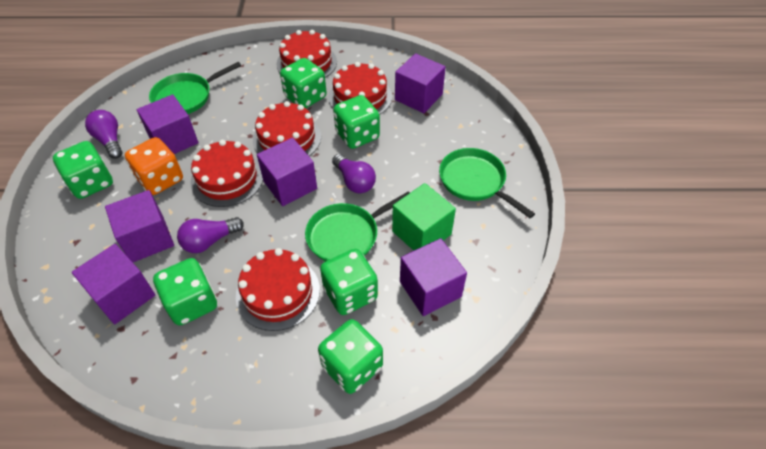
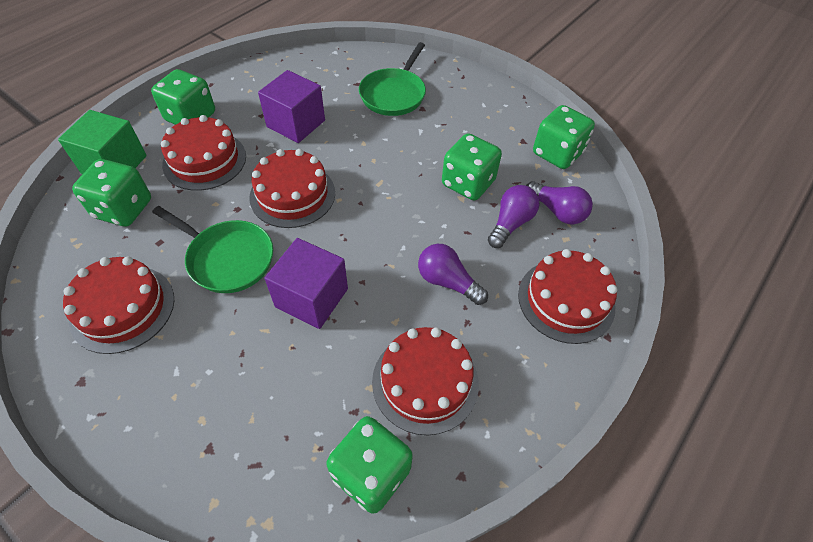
green dice: [53,141,113,199] [153,258,217,326] [280,58,326,108] [318,319,383,394] [320,249,378,315] [333,95,380,149] = 6 -> [72,159,151,227] [151,69,215,125] [326,416,413,514] [442,133,502,200] [533,105,595,169] = 5
green pan: [149,62,241,114] [305,191,410,261] [439,148,535,218] = 3 -> [152,206,273,293] [359,42,426,116] = 2
orange dice: [125,137,183,195] = 1 -> none = 0
purple cube: [72,244,155,324] [105,190,174,262] [136,94,198,154] [257,138,317,206] [395,53,446,113] [400,238,467,316] = 6 -> [258,70,325,143] [264,238,348,329] = 2

